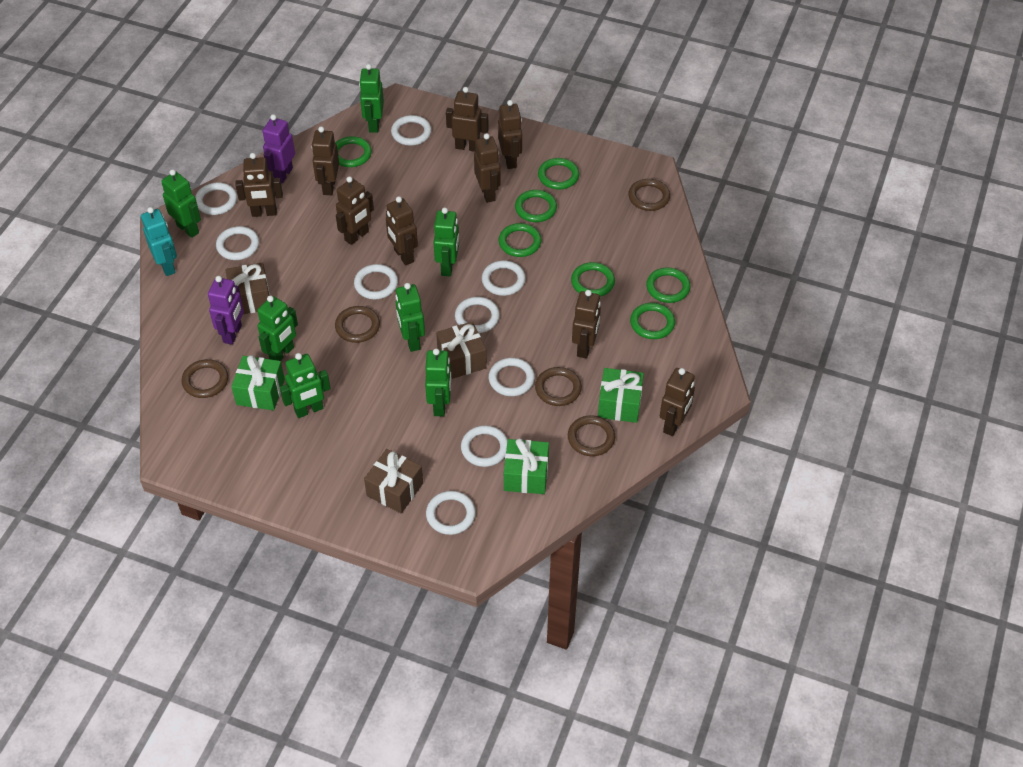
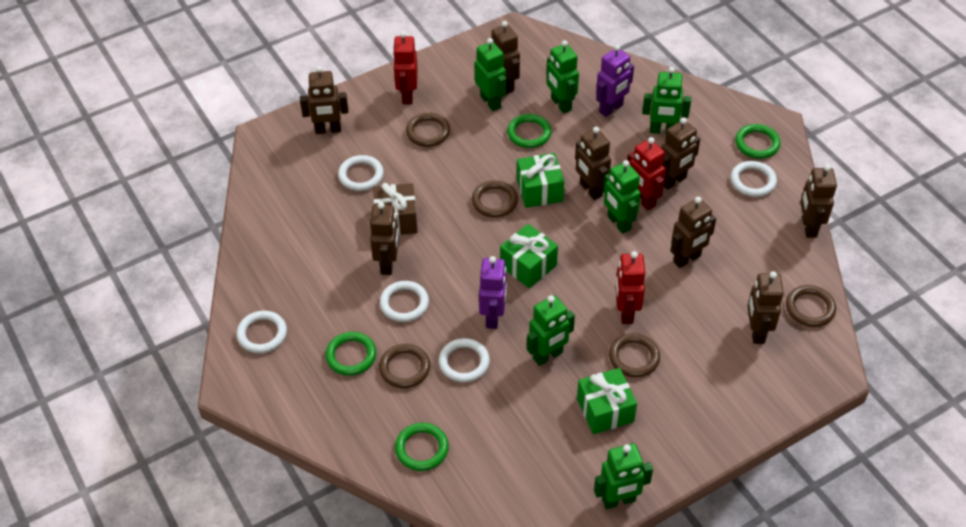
brown gift: [225,263,270,314] [364,449,423,513] [436,321,487,379] = 3 -> [373,183,418,235] = 1
brown robot: [235,153,283,217] [311,126,339,195] [336,176,374,245] [386,196,418,265] [446,87,489,152] [474,133,500,203] [498,100,522,169] [572,290,601,359] [660,368,695,436] = 9 -> [300,66,348,134] [370,202,399,275] [491,21,520,94] [575,127,611,200] [661,118,700,190] [670,197,716,268] [747,271,784,344] [801,165,837,238] = 8
green ring: [335,136,372,167] [499,223,542,257] [515,190,557,222] [538,158,579,190] [571,262,615,297] [630,303,675,339] [646,267,691,303] = 7 -> [325,332,376,376] [395,423,449,471] [507,114,552,148] [735,124,781,159] = 4
green robot: [161,169,201,238] [257,296,298,361] [280,353,330,418] [359,64,384,133] [396,283,425,352] [425,348,451,416] [434,208,459,276] = 7 -> [475,38,506,111] [527,295,575,366] [547,40,579,114] [594,443,653,509] [603,160,641,234] [642,67,691,134] = 6
red robot: none = 0 -> [393,31,418,104] [615,251,645,324] [627,137,666,210] = 3
turquoise robot: [141,207,177,276] = 1 -> none = 0
white ring: [195,183,237,215] [216,226,259,260] [354,264,398,299] [391,115,431,146] [426,491,476,535] [455,297,500,333] [461,425,508,467] [482,261,526,296] [489,358,535,396] = 9 -> [237,311,287,353] [338,155,384,191] [380,281,429,322] [439,338,490,383] [731,161,777,197] = 5

